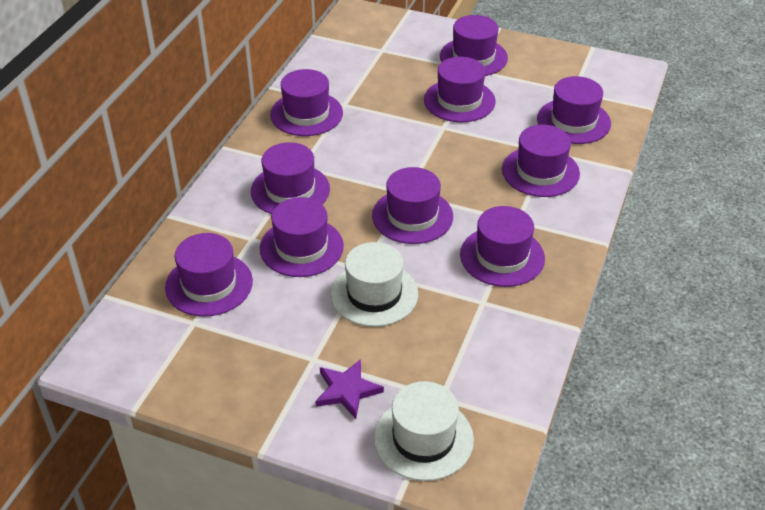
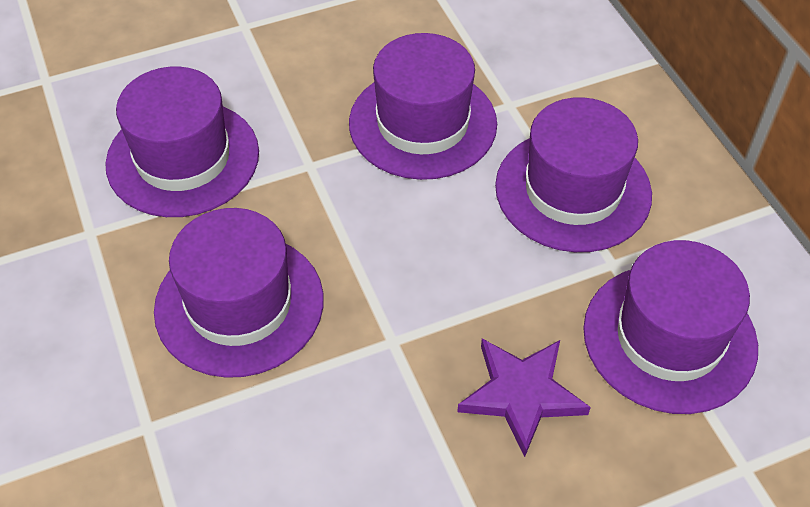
purple hat: [165,233,253,317] [251,142,330,214] [260,197,344,277] [270,69,343,136] [372,167,453,244] [424,57,496,122] [440,15,508,76] [460,206,545,287] [502,125,580,197] [537,76,611,144] = 10 -> [105,67,259,217] [154,208,324,378] [349,33,497,180] [495,97,652,252] [583,240,758,414] = 5
white hat: [330,242,418,327] [374,381,474,481] = 2 -> none = 0

